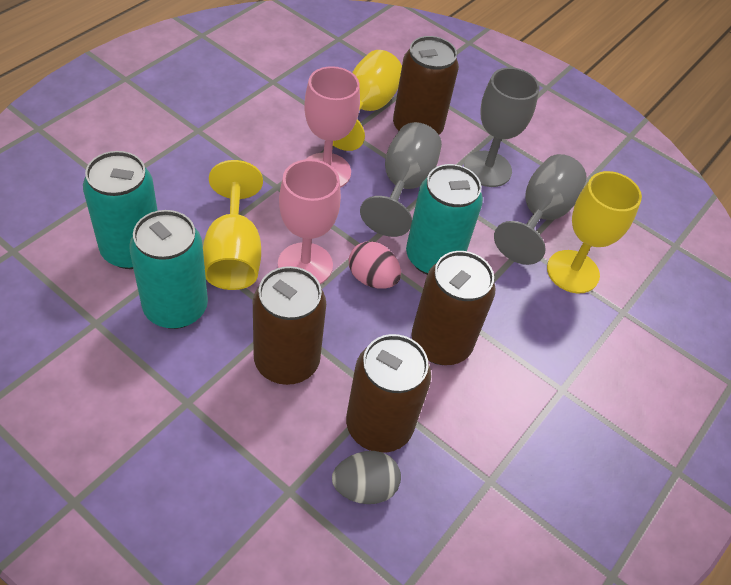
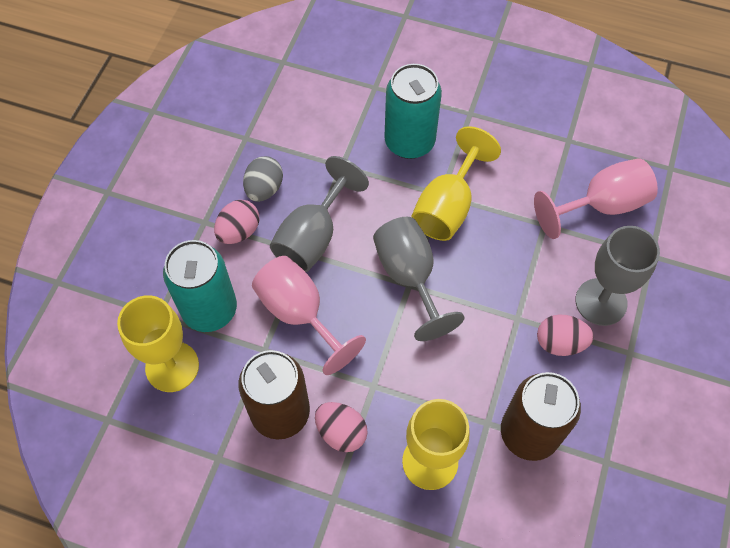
brown can: [253,266,326,385] [346,334,431,453] [393,36,459,135] [411,251,495,365] = 4 -> [238,350,310,440] [501,372,581,461] = 2
pink egg: [349,241,401,288] = 1 -> [214,200,260,244] [315,402,368,452] [537,315,594,356] = 3
turquoise can: [83,151,158,269] [129,210,208,329] [406,164,483,275] = 3 -> [163,240,237,332] [384,64,442,159] = 2

